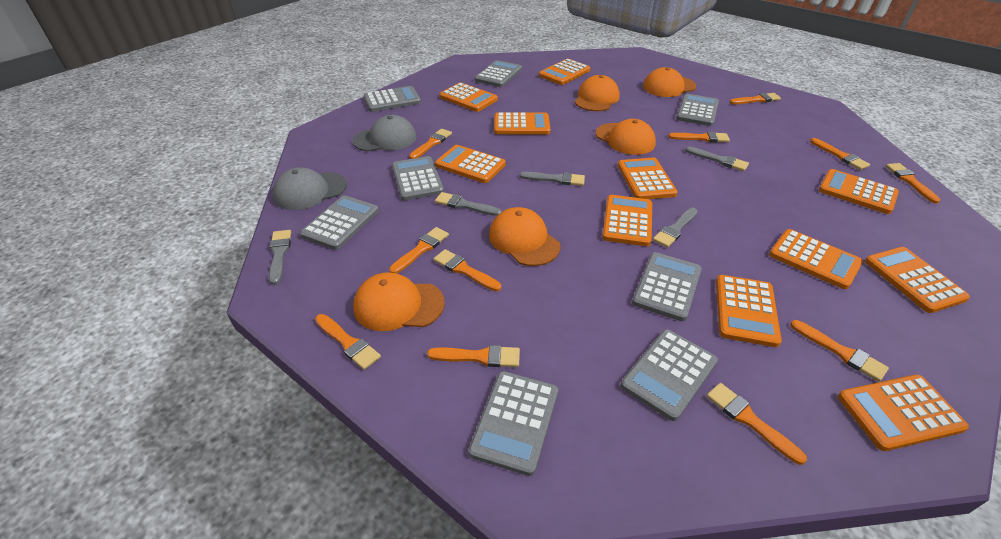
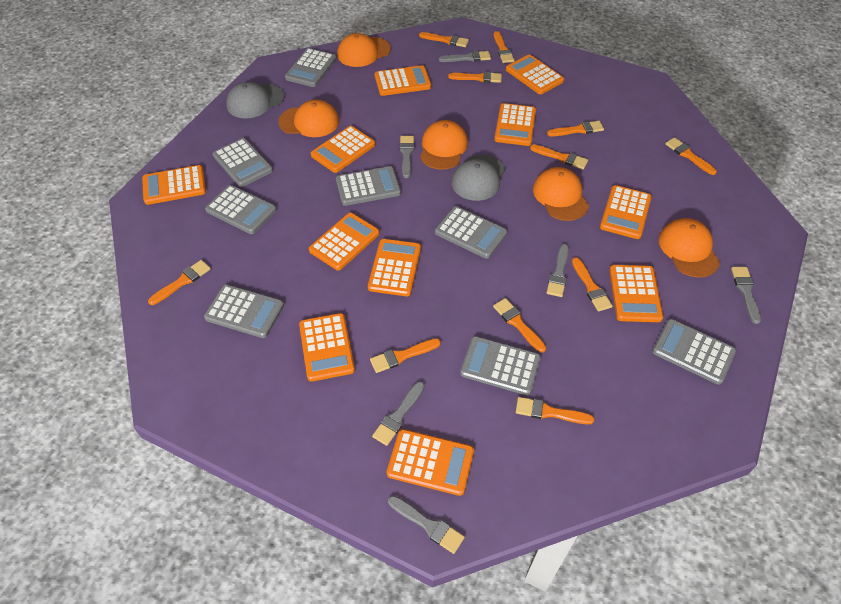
grey brush: [269,230,291,285] [435,192,502,216] [520,172,585,186] [653,208,697,248] [685,147,749,171] = 5 -> [372,382,424,446] [388,495,465,554] [400,136,414,178] [439,51,491,62] [546,244,569,297] [731,267,761,324] = 6

